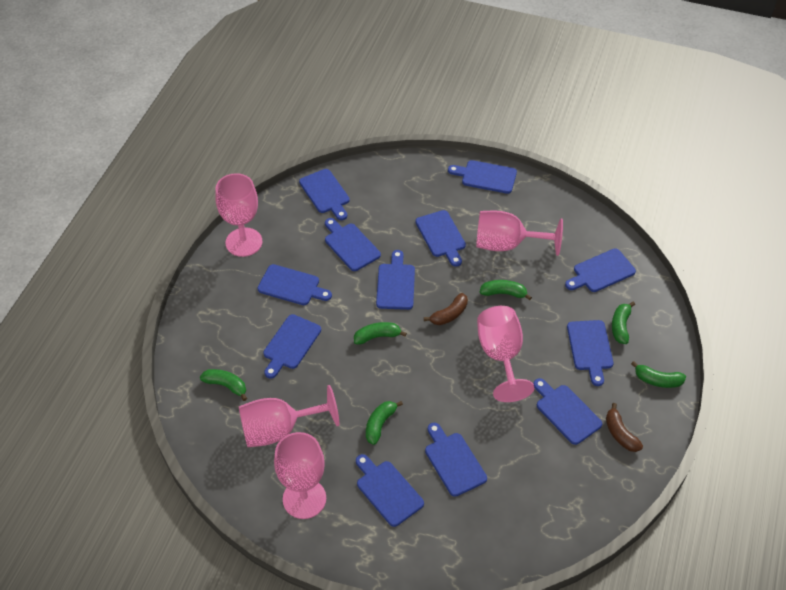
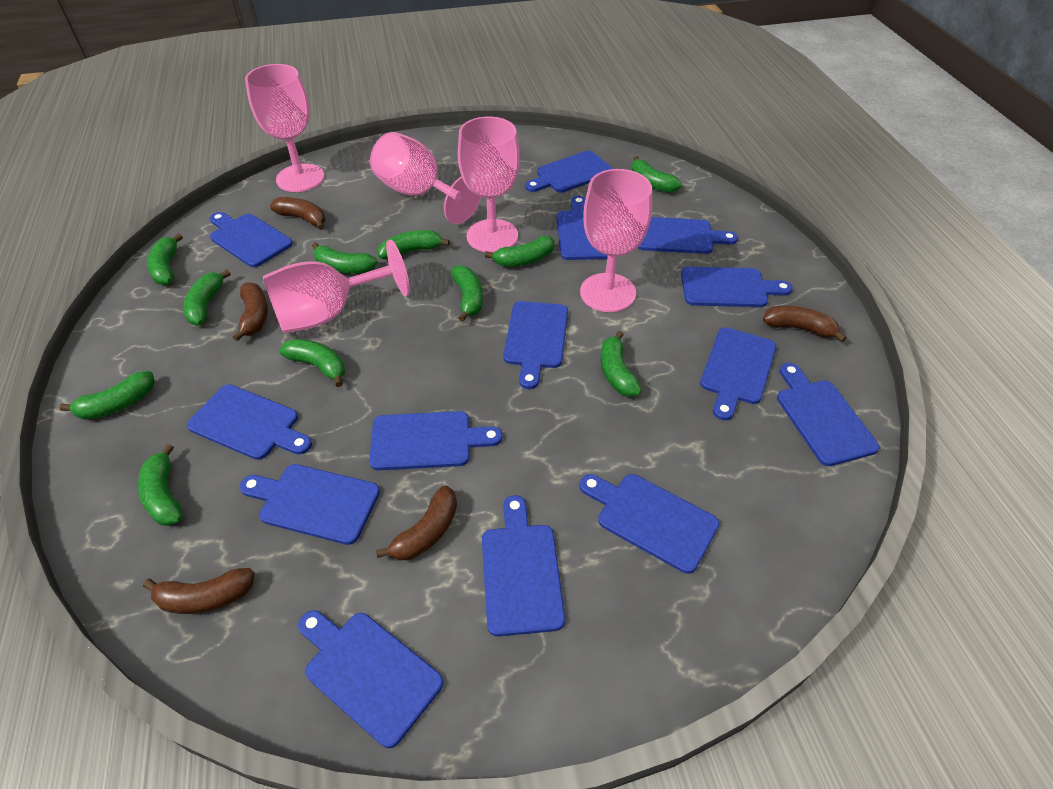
blue cutting board: [257,264,332,305] [263,314,321,379] [299,169,350,220] [325,218,381,271] [356,454,424,527] [376,250,415,310] [415,210,466,267] [425,423,487,497] [448,160,517,194] [534,378,602,445] [565,249,636,292] [567,320,613,386] = 12 -> [187,384,312,460] [210,212,293,267] [240,464,380,545] [298,610,443,748] [369,411,502,470] [482,495,565,637] [503,301,568,389] [525,151,613,193] [557,196,608,260] [579,474,719,574] [638,217,738,254] [681,267,793,307] [700,327,776,421] [777,363,879,466] = 14
brown banana: [424,293,468,325] [606,403,643,452] = 2 -> [143,568,255,614] [233,282,268,341] [270,197,325,230] [376,485,457,560] [763,306,847,342] = 5
green banana: [200,369,247,401] [354,322,407,345] [366,401,403,445] [480,280,532,301] [612,302,635,344] [631,361,686,388] = 6 -> [59,371,155,420] [138,444,183,526] [147,233,183,285] [183,269,231,326] [279,339,345,387] [312,242,378,273] [378,230,450,260] [451,265,483,322] [485,235,554,267] [601,331,642,397] [631,156,682,193] = 11

